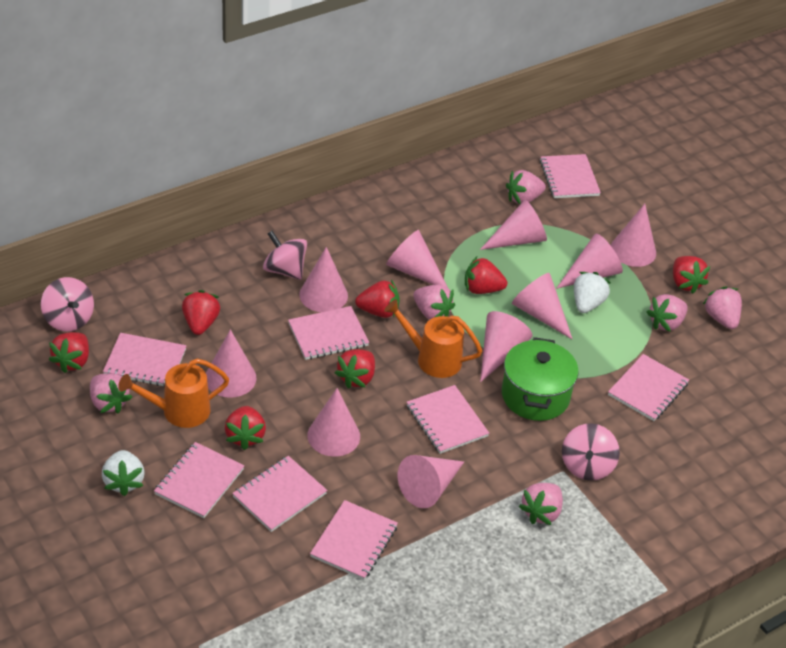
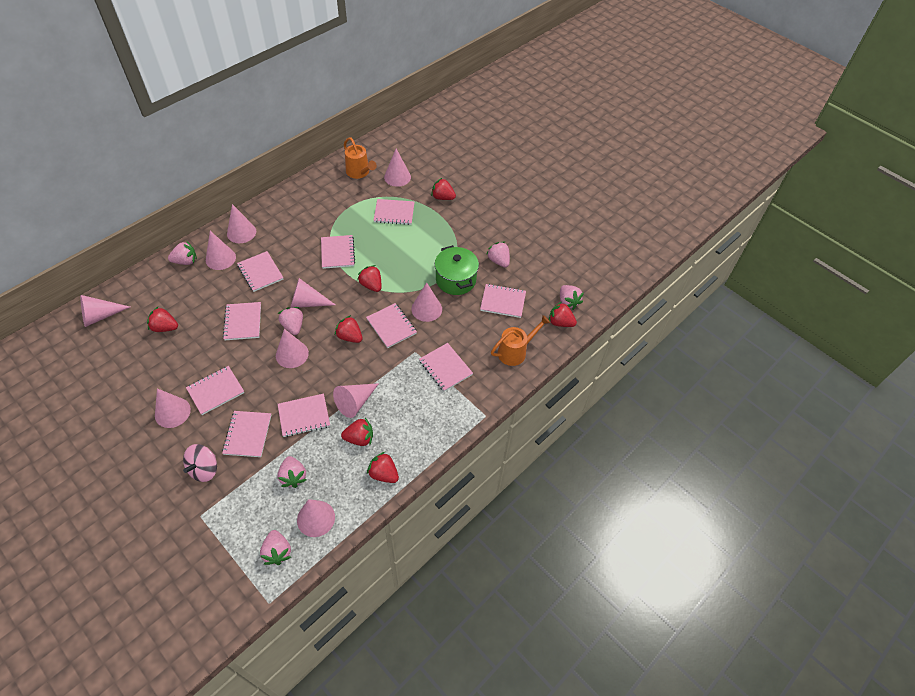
pink notebook: [103,333,186,387] [154,442,244,518] [232,456,327,532] [288,306,369,360] [310,500,398,580] [407,385,489,454] [540,154,601,198] [608,354,689,421] = 8 -> [186,366,244,415] [222,411,271,457] [223,302,261,340] [237,251,284,292] [278,394,330,437] [321,235,355,269] [366,303,417,348] [373,199,415,225] [419,343,473,391] [480,284,526,318] = 10
pink spinning top: [41,277,94,331] [263,231,307,280] [562,423,620,481] = 3 -> [183,444,217,482] = 1
white strawberry: [102,450,145,496] [574,272,611,313] = 2 -> none = 0

